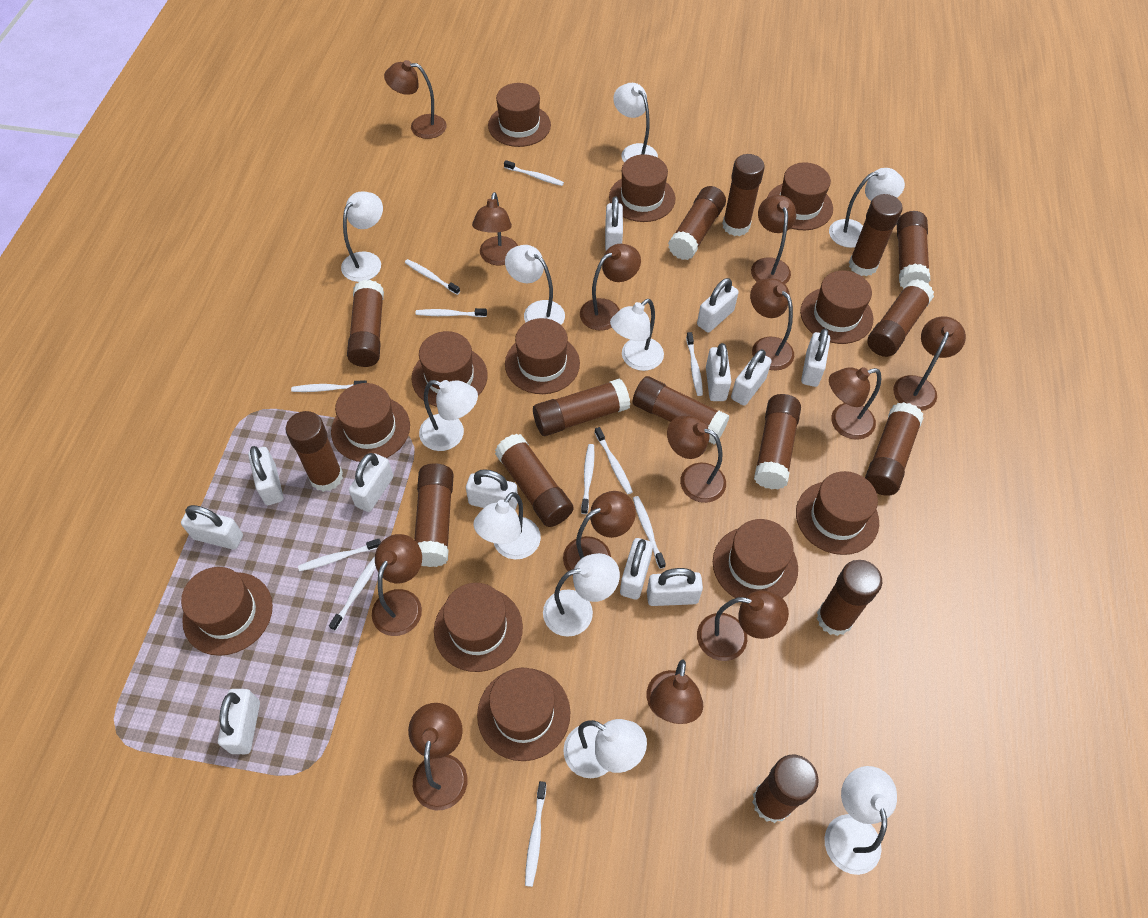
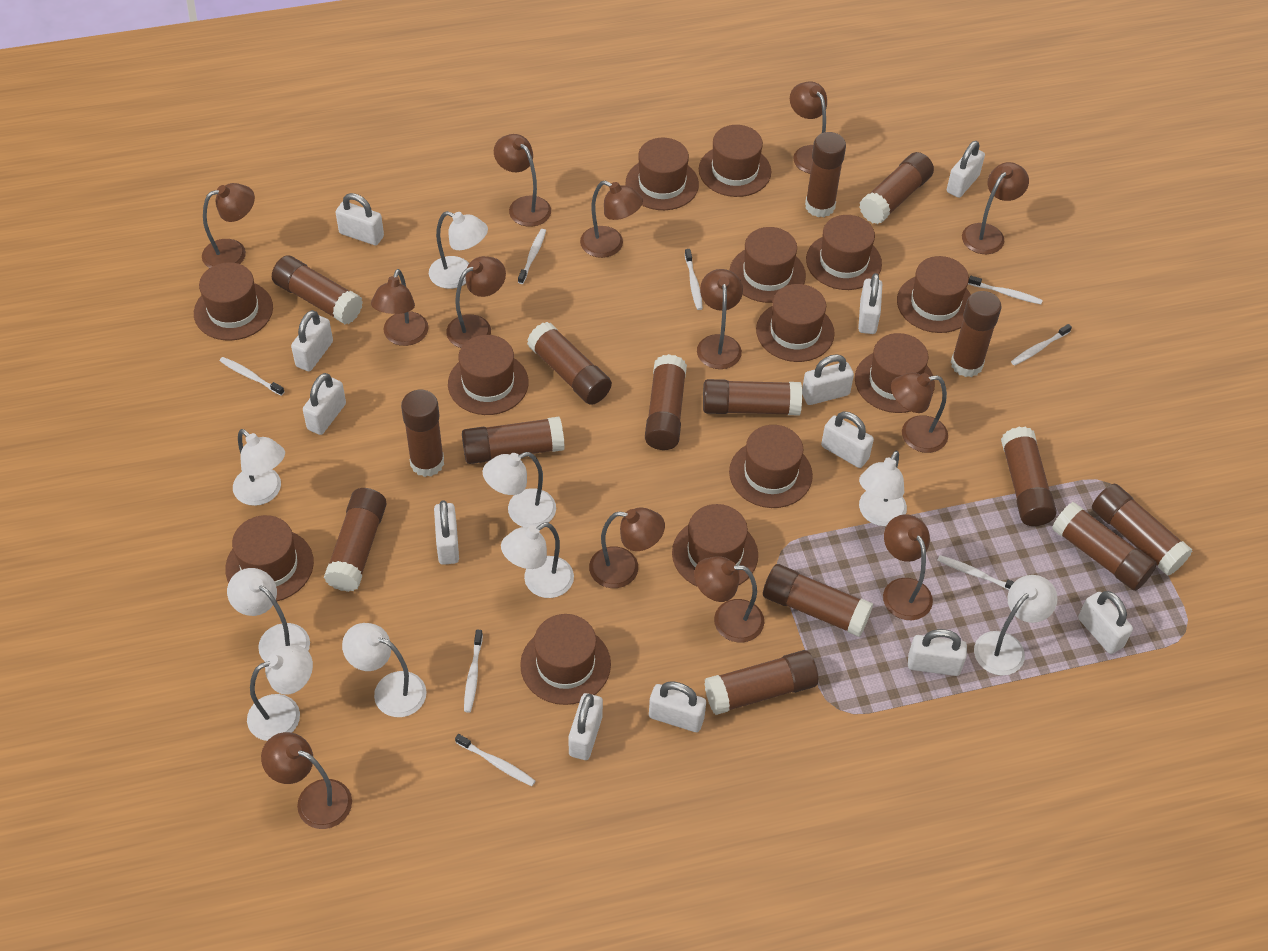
brown hat: [181,567,273,656] [331,383,410,462] [412,331,488,407] [434,583,523,672] [477,668,570,761] [488,83,551,147] [505,318,580,394] [609,154,676,222] [713,519,798,598] [767,162,833,230] [796,471,879,555] [800,271,873,344] = 12 -> [194,262,273,341] [225,515,314,601] [448,335,529,415] [520,614,611,705] [626,138,699,210] [672,504,758,587] [699,125,771,197] [729,227,806,303] [729,425,813,508] [756,284,835,362] [806,215,882,290] [855,333,935,413] [897,256,971,333] = 13
white lamp: [341,191,383,282] [419,380,478,451] [474,492,541,559] [505,245,565,325] [543,553,620,637] [563,719,647,778] [610,299,664,371] [613,83,658,163] [824,766,897,875] [829,168,905,248] = 10 -> [227,568,310,662] [233,429,285,506] [247,645,313,741] [342,623,427,717] [429,211,488,289] [483,452,556,527] [501,522,574,598] [859,451,907,526] [974,575,1058,675] = 9
white toothbrush: [291,380,367,392] [298,539,381,572] [329,556,376,631] [405,259,460,295] [416,308,487,317] [504,160,564,186] [525,781,546,887] [581,444,595,514] [595,427,633,494] [633,496,666,569] [686,332,703,396] = 11 -> [220,357,285,396] [455,734,535,786] [464,630,483,713] [518,229,546,284] [685,249,703,310] [938,555,1014,590] [968,276,1043,304] [1011,324,1072,366] = 8

